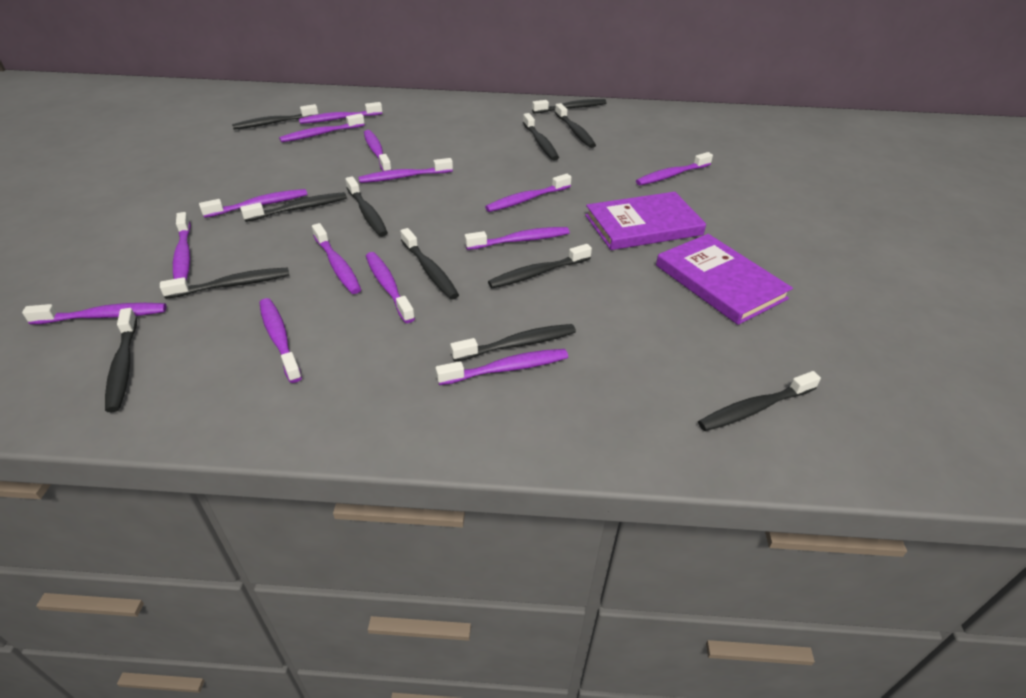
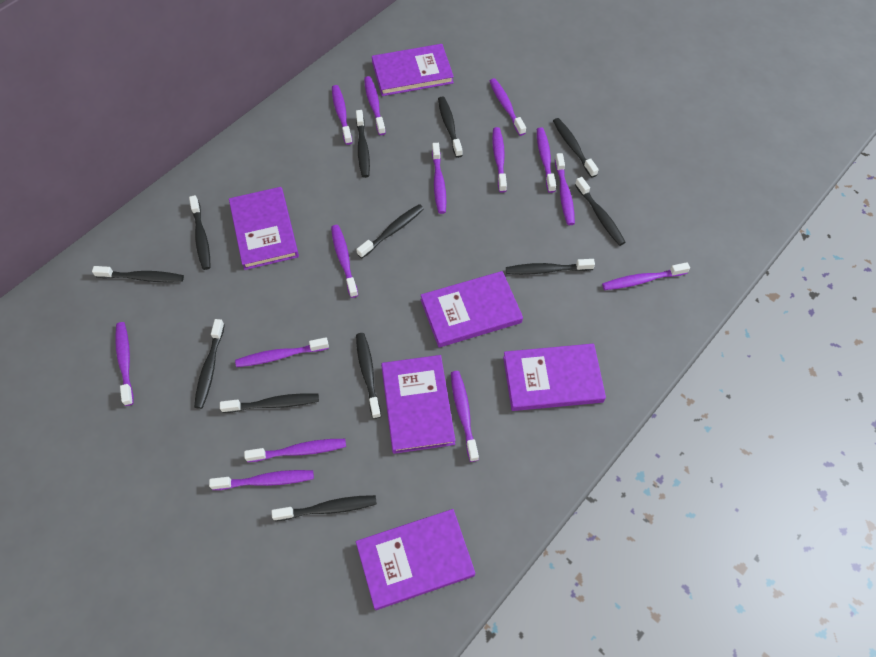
purple book: [585,192,706,250] [656,234,793,325] = 2 -> [229,187,299,270] [356,509,475,610] [372,44,454,96] [381,355,456,454] [421,271,523,347] [503,343,606,411] = 6

